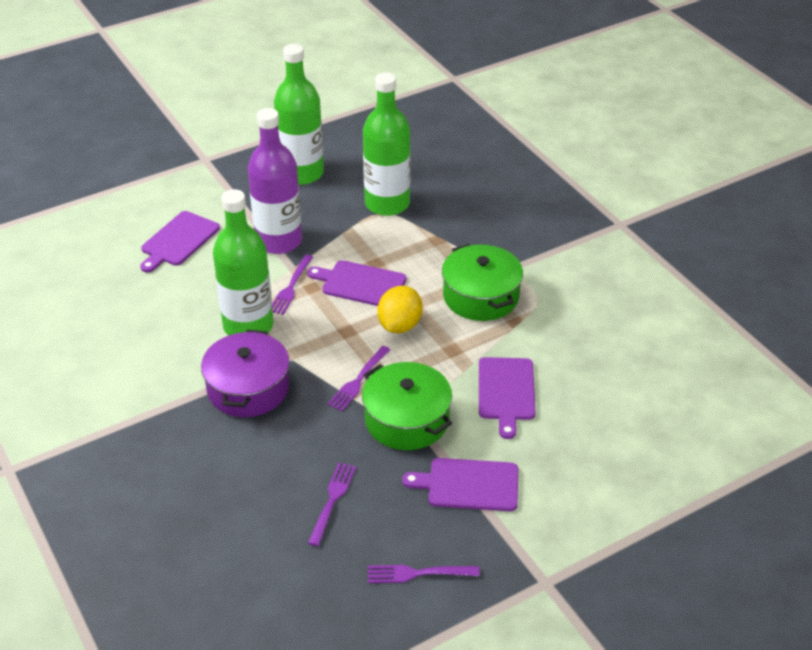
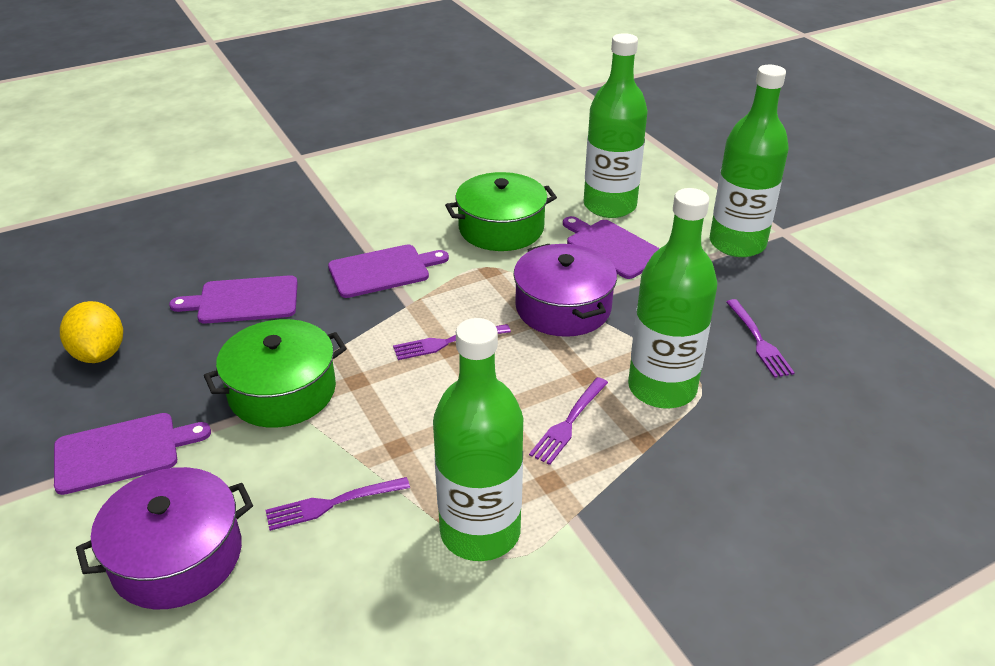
green bottle: [213,189,273,336] [274,44,324,185] [363,73,411,216] = 3 -> [433,318,523,561] [584,33,648,218] [628,188,718,408] [710,65,789,257] = 4
purple bottle: [248,108,302,254] = 1 -> none = 0
purple pot: [201,329,290,417] = 1 -> [76,467,253,609] [514,244,617,337] = 2

